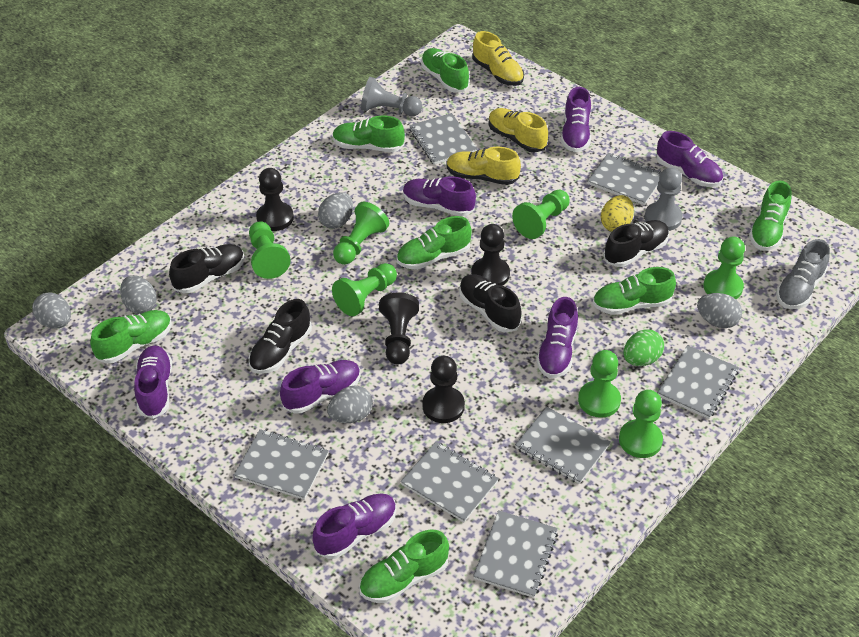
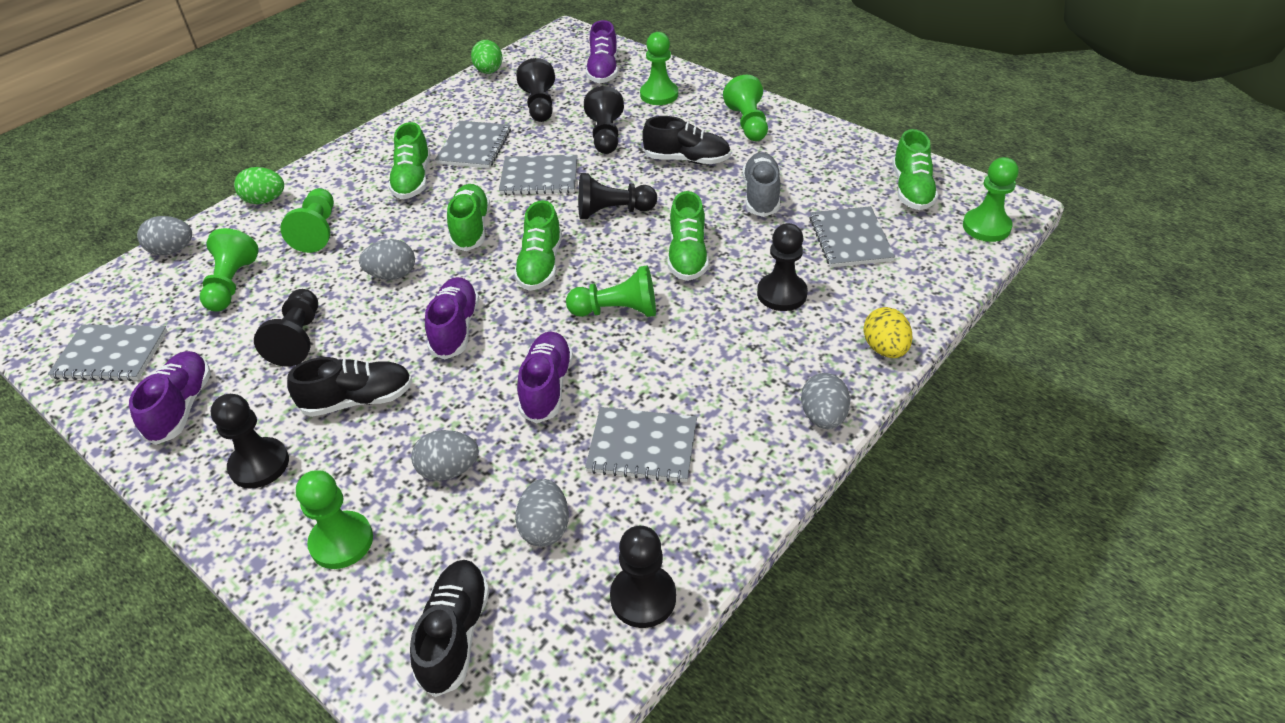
black pawn: [256,168,294,231] [379,292,419,365] [422,356,465,423] [471,224,510,286] = 4 -> [211,394,289,489] [254,289,318,367] [516,58,555,122] [578,173,657,219] [584,86,624,154] [610,526,676,628] [757,223,808,311] = 7
black shoe: [169,244,245,293] [249,299,312,374] [459,274,522,332] [604,220,669,267] = 4 -> [287,357,412,417] [410,560,490,697] [642,116,731,164] = 3
green egg: [624,329,664,366] = 1 -> [234,167,284,204] [471,40,502,74] = 2
green shoe: [90,310,172,364] [332,115,405,152] [359,530,449,603] [397,216,472,270] [421,48,469,93] [593,267,676,315] [749,181,792,251] = 7 -> [388,122,431,199] [447,184,490,251] [514,200,562,291] [668,191,709,281] [892,129,939,210] = 5
grey notebook: [234,429,329,500] [400,442,499,522] [409,113,477,165] [473,510,558,598] [515,407,611,484] [587,153,661,205] [657,345,739,419] = 7 -> [48,325,167,381] [435,121,511,168] [499,155,578,195] [585,407,697,483] [809,206,895,267] = 5
grey pawn: [361,77,422,116] [645,168,683,231] = 2 -> none = 0
purple shoe: [134,345,172,419] [280,360,361,414] [312,493,397,559] [403,176,476,216] [536,297,578,378] [561,87,591,152] [656,131,723,187] = 7 -> [129,351,211,445] [425,277,479,359] [517,332,573,423] [586,20,618,83] = 4
yellow shoe: [447,147,521,185] [472,31,524,86] [488,108,548,153] = 3 -> none = 0

